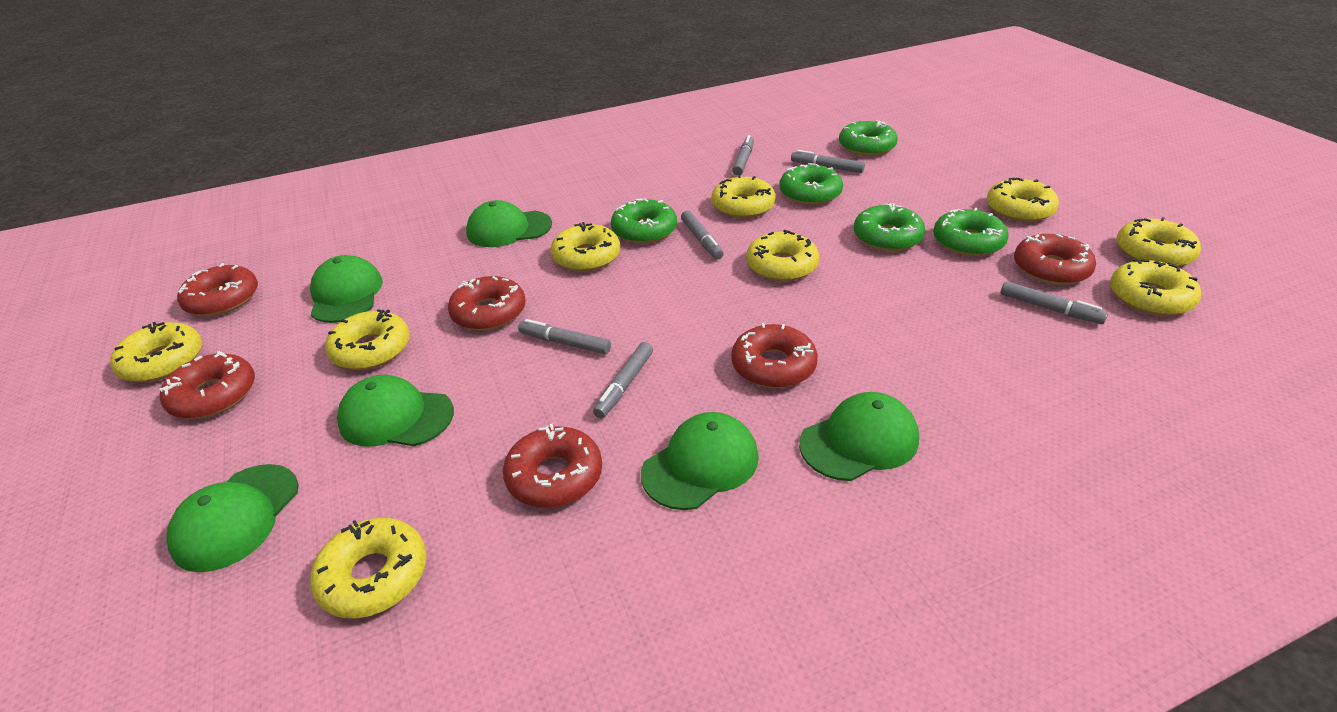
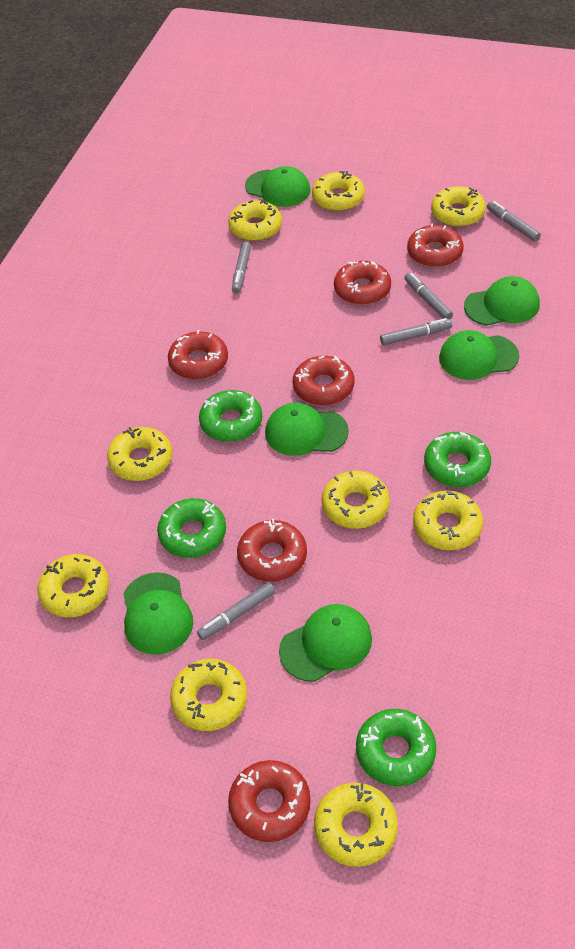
green donut: [611,199,677,244] [779,163,843,205] [839,120,898,156] [854,203,925,251] [933,208,1009,256] = 5 -> [157,498,226,558] [199,390,262,442] [356,709,436,786] [424,432,491,487] = 4
grey marker: [518,319,611,354] [593,342,653,419] [681,211,724,259] [732,135,754,176] [791,150,865,173] [1001,281,1108,324] = 6 -> [197,582,275,640] [232,241,251,294] [380,318,452,345] [404,273,453,319] [487,201,541,242] = 5

